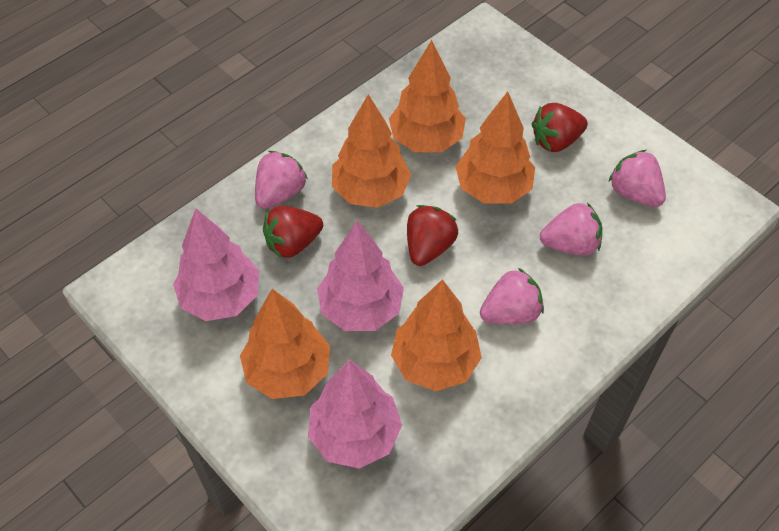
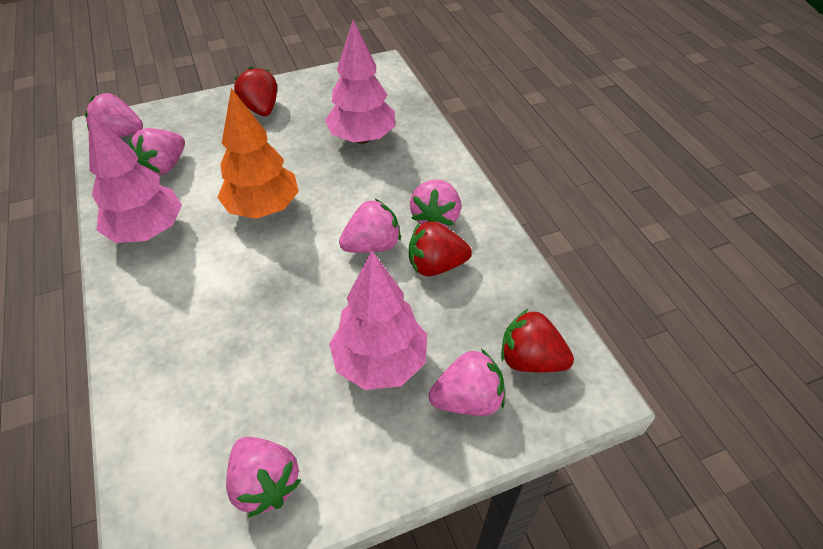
orange tree: [240,289,330,399] [332,94,411,208] [389,40,466,152] [391,279,482,391] [456,91,535,204] = 5 -> [217,88,299,219] = 1
pink strawberry: [255,151,308,209] [480,268,544,324] [540,202,602,256] [609,150,666,207] = 4 -> [85,93,143,137] [129,128,185,175] [226,437,301,518] [339,199,401,253] [410,180,461,227] [428,349,505,416] = 6

